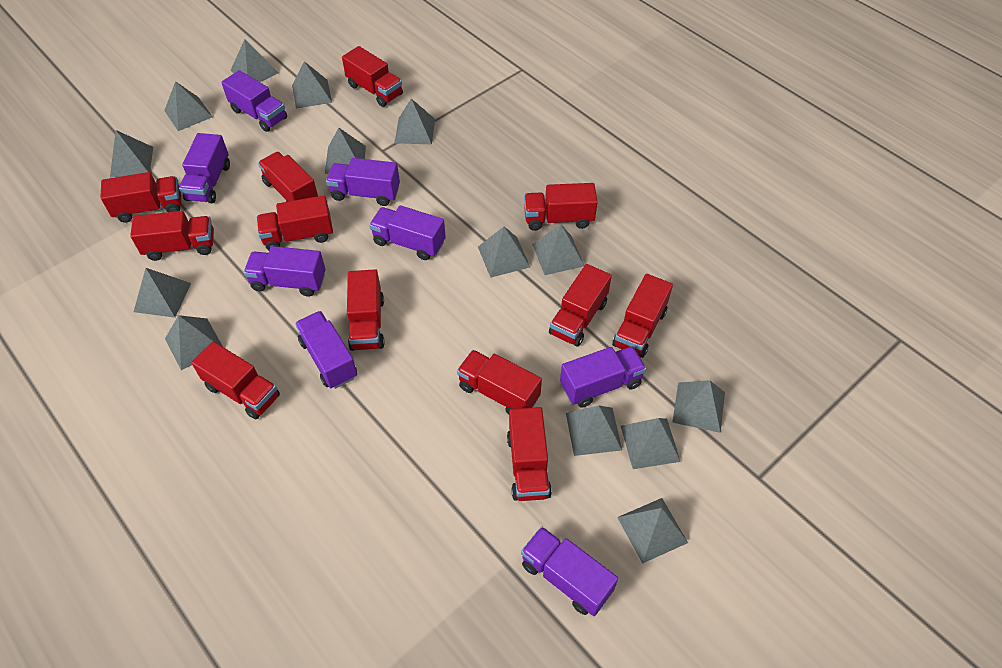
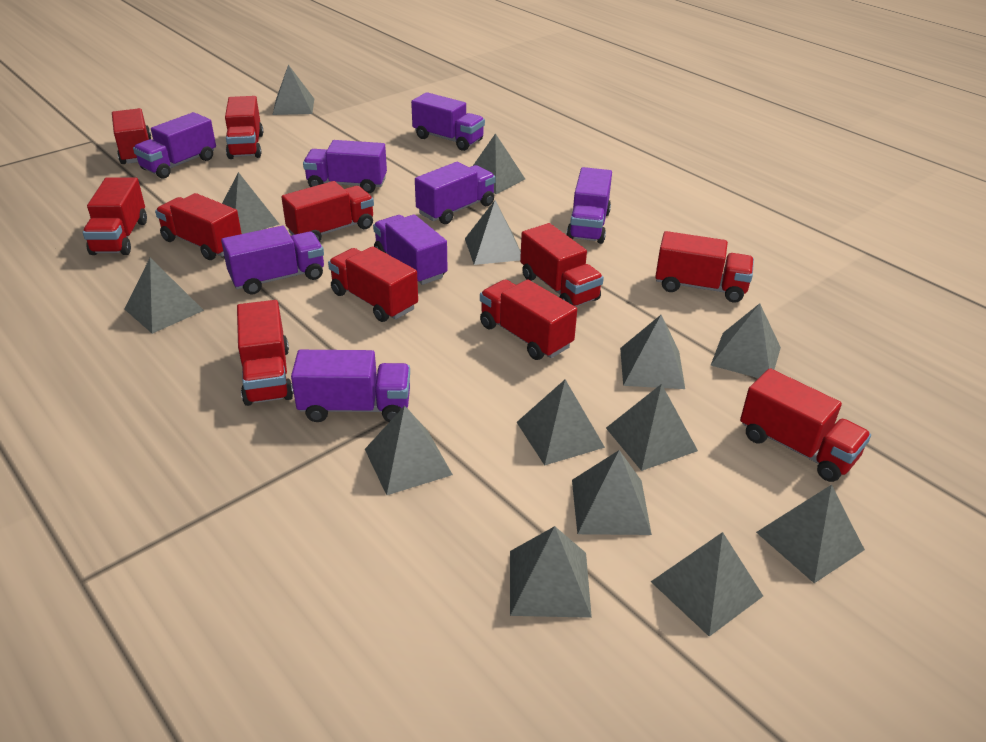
red truck: [100,172,181,223] [130,211,214,261] [191,341,280,419] [257,195,333,250] [258,152,318,202] [342,46,403,107] [347,269,384,351] [457,350,542,415] [507,407,552,501] [524,183,597,231] [549,264,612,347] [612,274,673,358] = 12 -> [83,177,147,255] [112,108,151,164] [155,193,242,260] [225,96,263,159] [237,300,293,406] [281,181,374,242] [328,246,418,322] [480,279,577,360] [520,223,604,307] [655,231,754,303] [740,368,871,482] = 11

